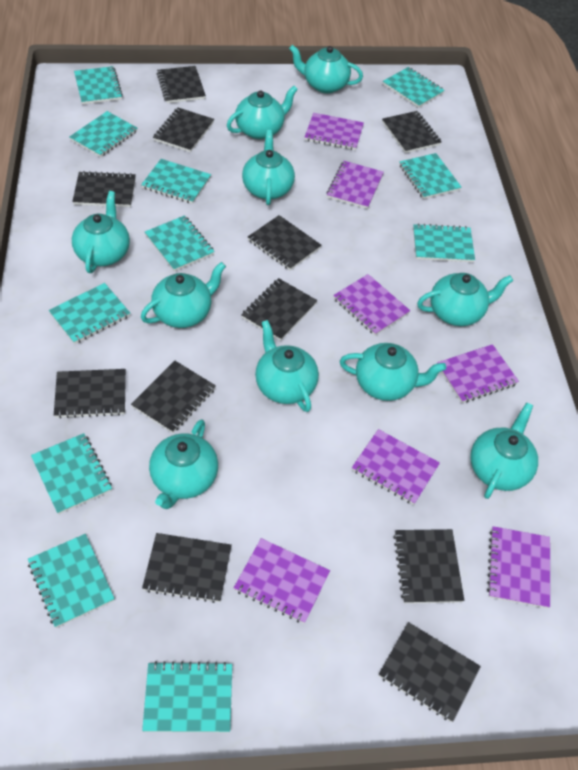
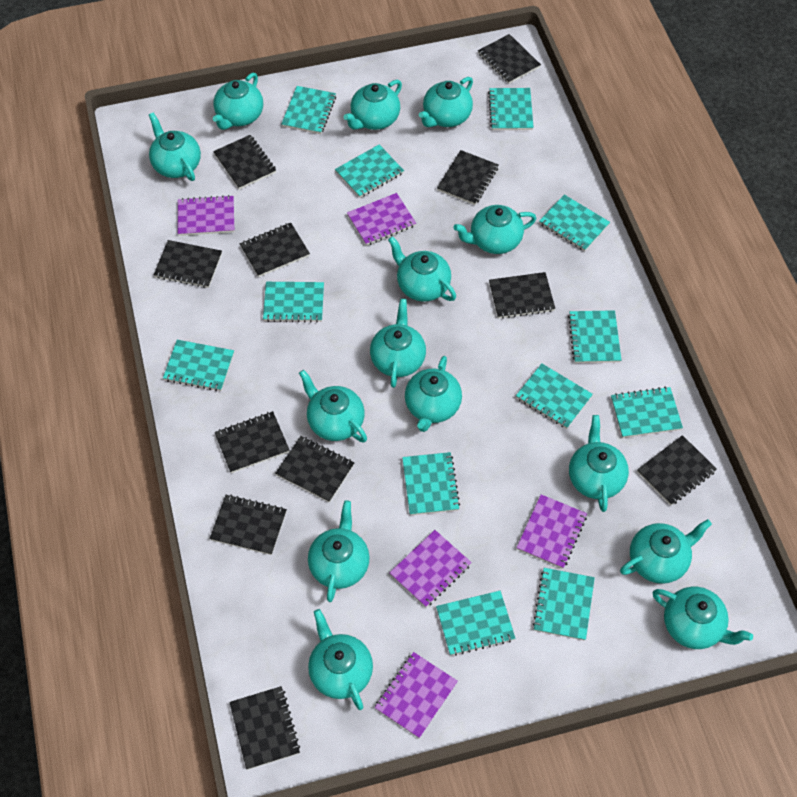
purple notebook: [234,538,330,624] [305,113,364,150] [327,161,384,209] [333,274,410,335] [352,429,440,505] [437,344,519,403] [487,526,550,609] = 7 -> [178,195,234,236] [347,193,416,246] [375,652,458,738] [389,530,472,608] [516,494,587,569] = 5
turquoise notebook: [28,534,115,628] [31,433,112,514] [49,283,130,344] [69,111,137,157] [74,66,123,104] [141,159,211,204] [142,661,232,732] [145,215,215,271] [383,67,445,108] [399,153,462,199] [413,223,475,262] = 11 -> [163,340,234,391] [263,282,324,322] [281,86,336,134] [335,144,404,198] [402,452,460,515] [436,591,515,656] [488,88,534,130] [516,363,593,429] [533,568,595,641] [539,195,610,251] [568,310,621,363] [611,387,683,438] = 12
turquoise teapot: [72,191,130,273] [141,262,226,328] [149,419,218,509] [227,86,298,139] [242,130,295,205] [255,320,319,412] [289,45,363,93] [340,343,446,401] [417,273,513,326] [470,402,538,499] = 10 -> [149,113,201,181] [213,73,263,130] [299,370,367,442] [308,500,370,602] [308,609,373,710] [344,80,402,130] [370,299,426,388] [388,236,456,301] [405,356,462,432] [419,77,473,127] [453,205,537,254] [569,415,629,512] [620,519,712,584] [652,587,753,649] = 14

